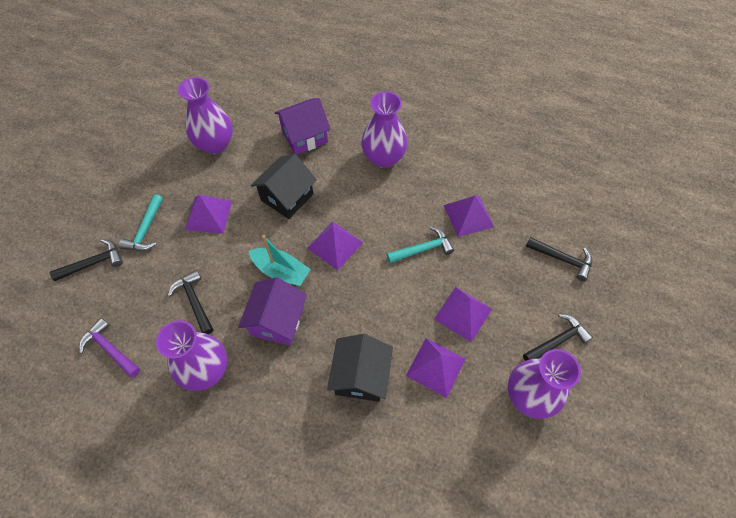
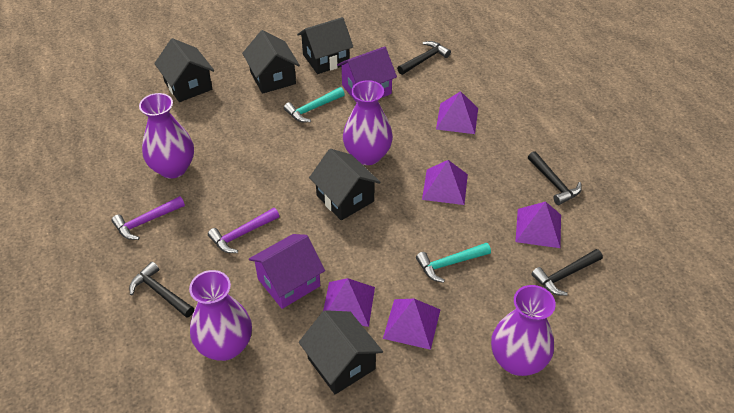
black house: [251,154,317,219] [327,334,393,402] = 2 -> [154,38,214,102] [242,30,300,94] [297,17,354,74] [299,310,383,394] [309,149,381,220] = 5
purple hammer: [79,318,140,378] = 1 -> [111,196,185,240] [208,208,279,253] = 2
turquoise boat: [249,235,311,286] = 1 -> none = 0

